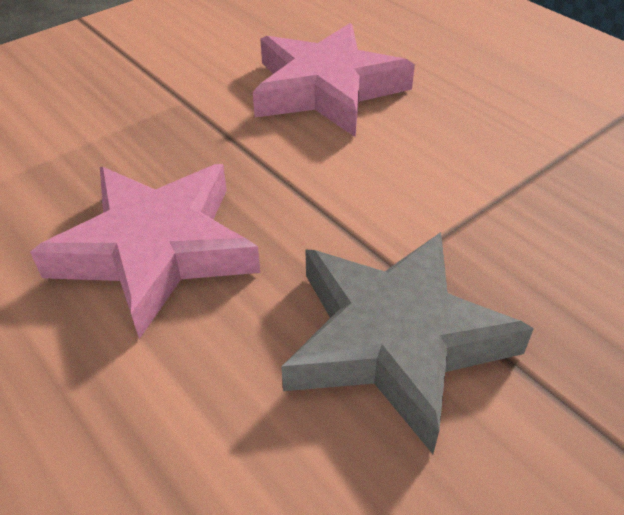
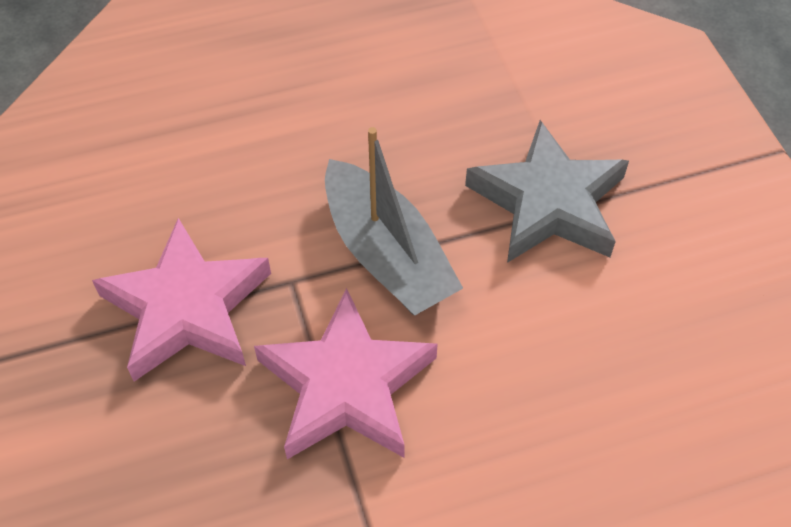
grey boat: none = 0 -> [325,127,463,315] = 1

